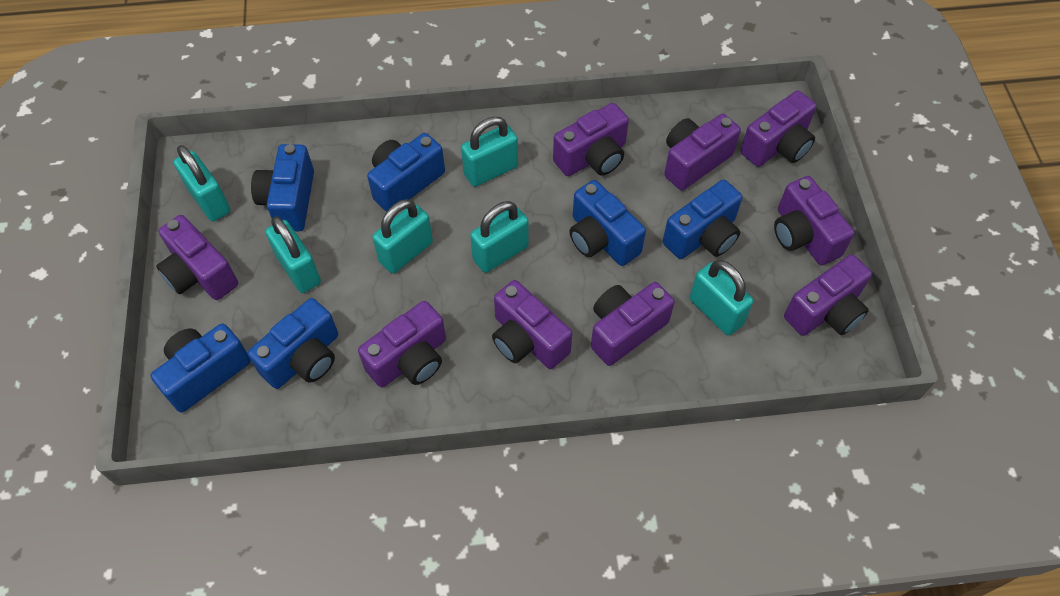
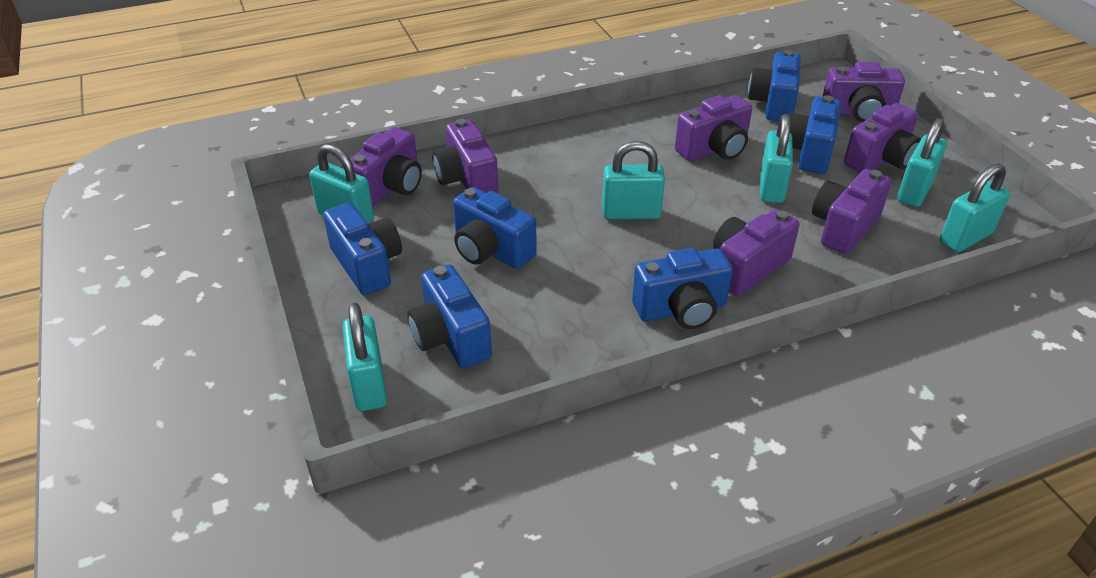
purple camera: [156,215,238,300] [358,301,446,387] [492,280,572,369] [553,103,629,176] [591,282,675,366] [664,114,741,190] [740,90,816,167] [774,176,854,265] [784,254,872,336] = 9 -> [350,127,422,207] [432,119,498,194] [675,95,752,161] [713,209,800,296] [812,169,891,254] [822,62,905,122] [844,103,921,173] = 7

